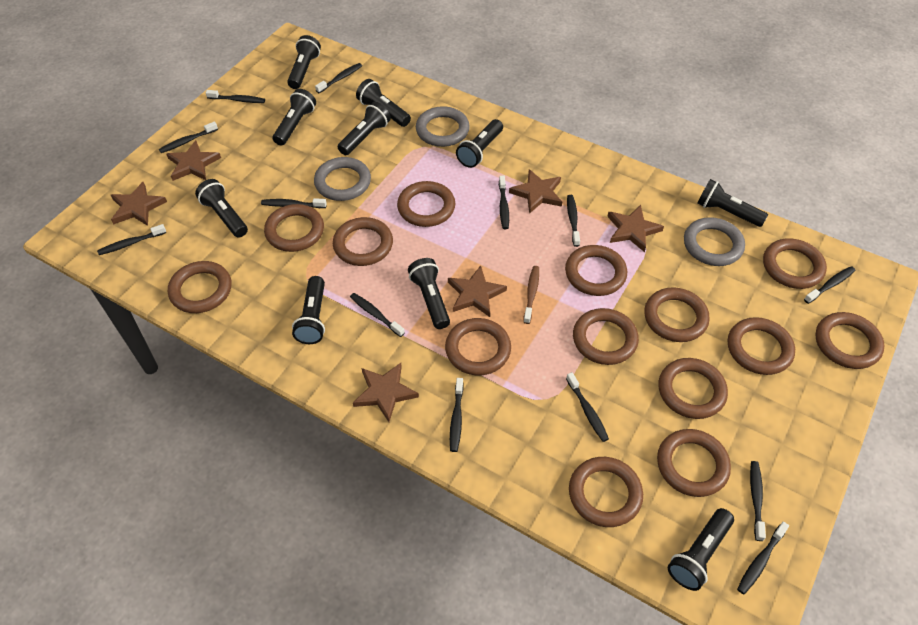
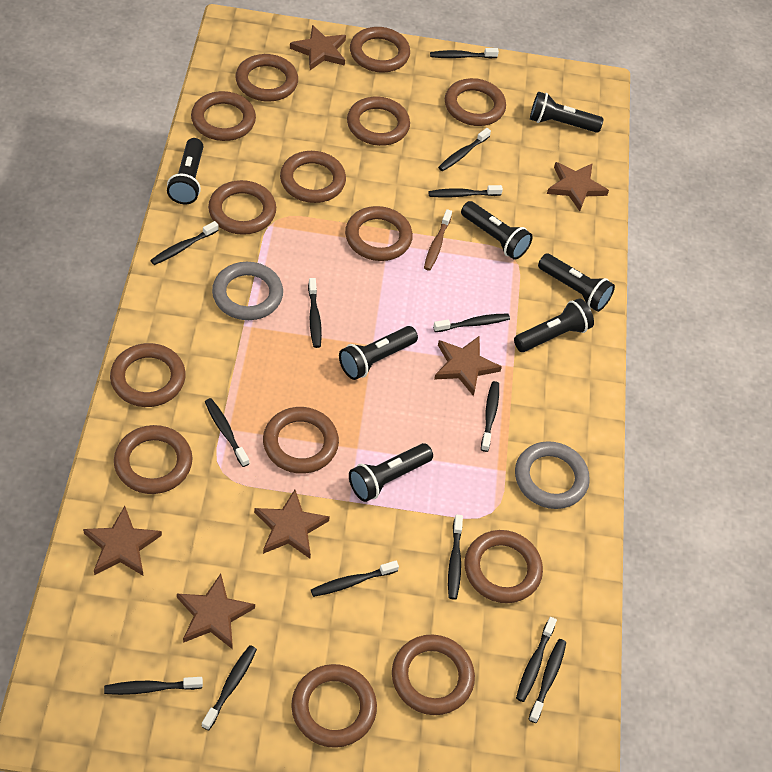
black flashlight: [195,179,248,237] [273,89,316,146] [287,35,321,89] [292,276,325,344] [338,102,391,155] [356,79,411,127] [408,258,450,329] [456,119,503,168] [668,508,734,591] [697,179,768,227] = 10 -> [167,138,203,204] [339,326,418,380] [349,443,433,502] [461,201,533,260] [514,298,594,352] [530,92,604,133] [538,253,615,312] = 7
black toothbrush: [97,224,166,255] [159,122,218,153] [206,90,265,103] [261,198,327,208] [315,63,362,93] [350,293,405,337] [450,378,464,452] [499,176,509,229] [566,372,609,442] [567,195,580,247] [737,522,789,594] [750,461,766,541] [804,266,855,304] = 13 -> [104,677,203,695] [150,221,219,265] [202,645,257,731] [205,398,249,467] [308,278,322,348] [311,561,399,597] [428,185,503,198] [430,48,499,58] [433,314,510,332] [438,128,491,171] [448,515,463,600] [481,381,499,452] [516,617,557,702] [528,639,566,723] = 14
grey ring: [314,157,371,201] [416,106,470,147] [684,217,745,266] = 3 -> [212,262,283,320] [515,441,590,509] = 2

